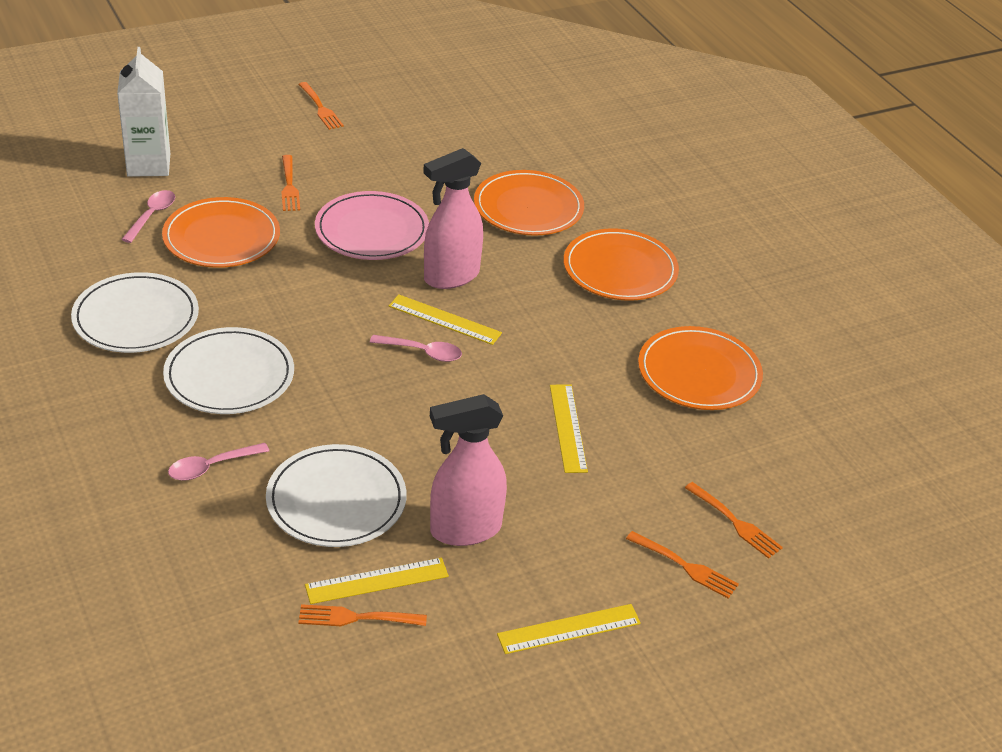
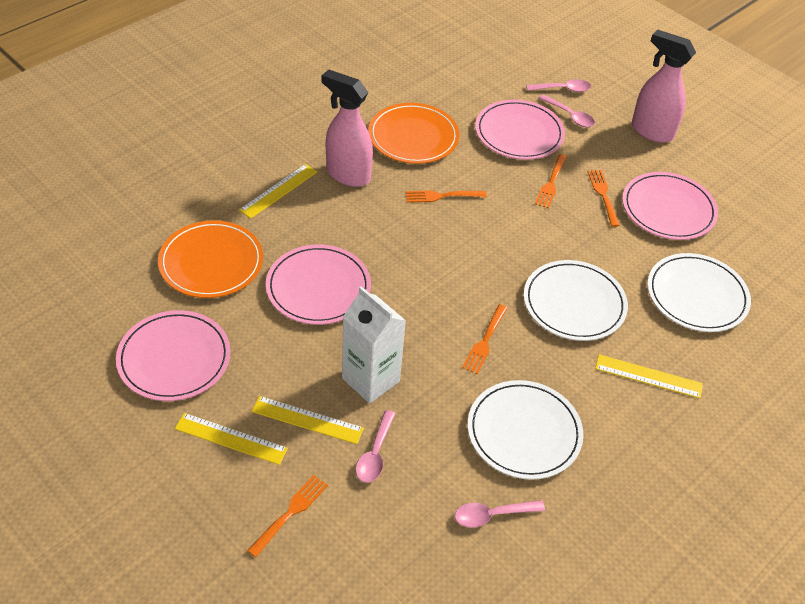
orange plate: [162,197,280,268] [474,170,584,236] [563,228,679,301] [638,326,763,410] = 4 -> [158,220,263,298] [368,103,459,164] = 2
pink plate: [315,191,429,260] = 1 -> [116,310,231,401] [266,244,371,325] [475,100,565,160] [622,172,718,240] = 4
pink spoon: [121,190,175,243] [168,443,269,481] [370,335,462,362] = 3 -> [356,410,396,483] [455,500,545,528] [526,79,591,92] [539,94,595,127] = 4

